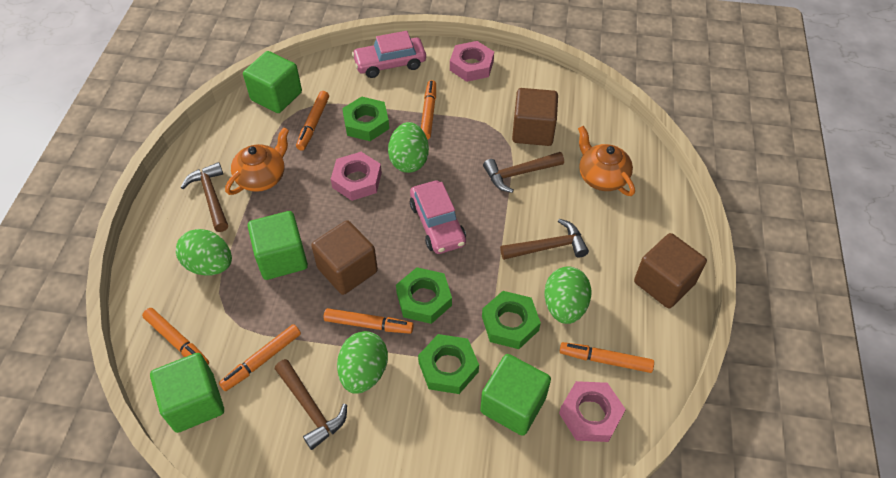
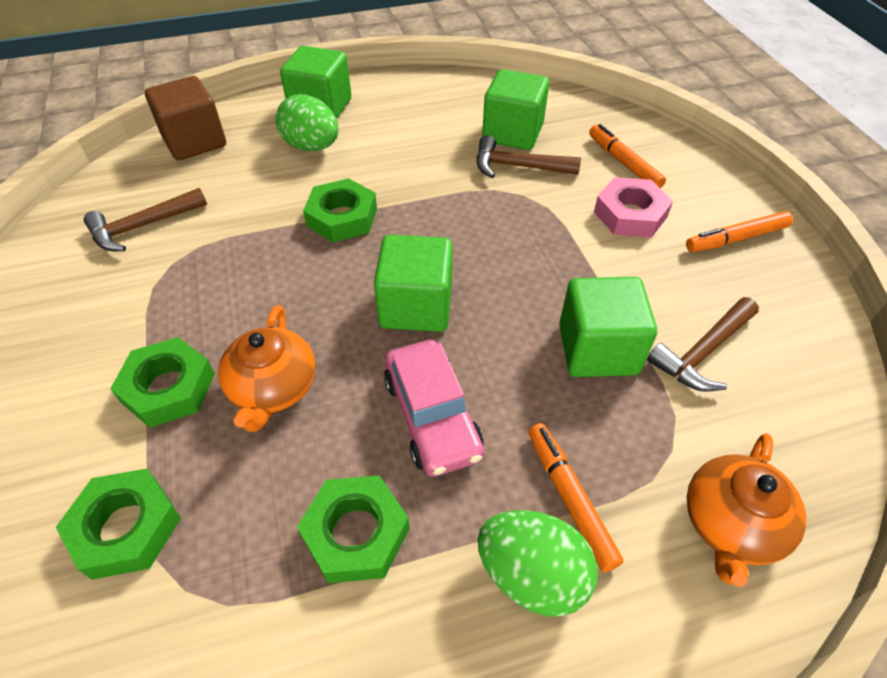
brown cube: [311,220,378,295] [512,88,558,146] [634,233,707,308] = 3 -> [145,76,226,160] = 1
brown hammer: [181,162,228,232] [275,359,347,450] [483,152,564,193] [500,219,589,260] = 4 -> [84,188,207,251] [477,135,581,178] [647,297,759,392] = 3
green egg: [176,229,232,275] [337,331,388,393] [388,122,429,173] [544,266,592,324] = 4 -> [275,95,339,151] [478,510,598,616] = 2
orange marker: [142,308,209,365] [219,324,301,391] [296,91,329,151] [323,308,414,334] [421,80,436,140] [560,342,654,373] = 6 -> [528,423,624,572] [589,124,666,188] [686,211,793,252] = 3
pink car: [352,31,426,78] [410,180,466,254] = 2 -> [384,340,484,477] = 1
pink nut: [331,152,382,201] [450,41,494,82] [559,381,626,442] = 3 -> [594,177,673,238] = 1

